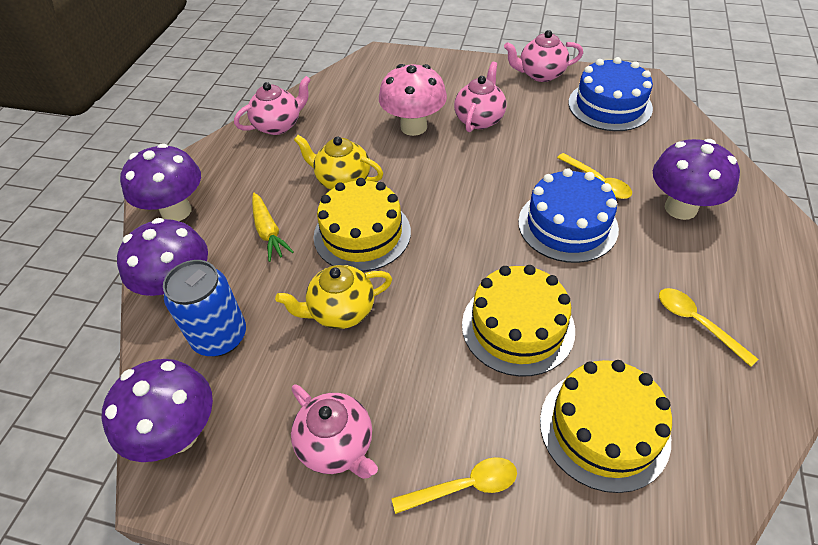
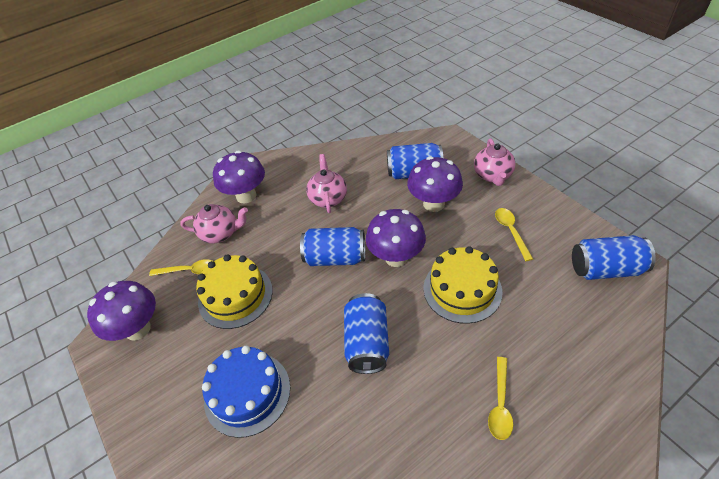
blue cake: [518,168,619,263] [568,57,653,131] = 2 -> [202,346,290,438] = 1
blue can: [163,260,246,356] = 1 -> [300,227,365,266] [344,293,389,374] [387,143,443,179] [572,235,656,280] = 4
pink mushroom: [379,64,447,136] = 1 -> none = 0
pink teapot: [234,76,311,135] [291,384,378,479] [454,62,506,132] [504,30,583,82] = 4 -> [180,204,248,243] [306,154,347,213] [474,139,516,186] = 3
yellow cake: [313,178,411,272] [462,265,575,377] [540,360,672,493] = 3 -> [196,254,273,329] [424,246,503,324] = 2
yellow carrot: [252,193,294,262] = 1 -> none = 0
yellow teapot: [275,265,392,329] [294,135,383,190] = 2 -> none = 0

